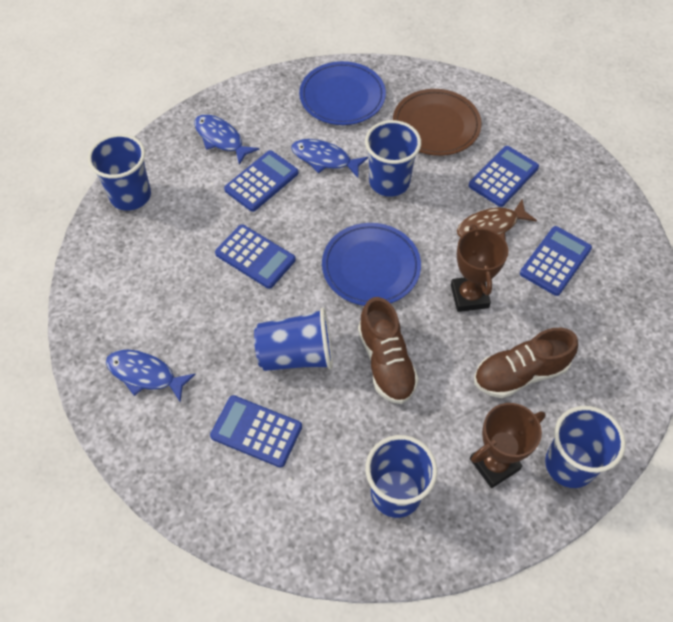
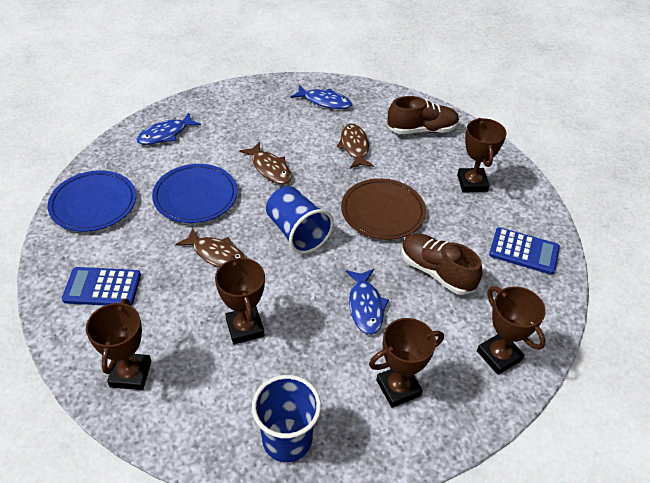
blue calculator: [210,395,302,468] [215,224,296,289] [224,150,298,212] [469,146,539,207] [520,226,592,296] = 5 -> [62,267,141,306] [489,227,560,275] = 2
blue cup: [88,134,151,211] [254,308,333,371] [365,120,421,197] [366,435,437,518] [545,406,626,488] = 5 -> [252,375,321,462] [266,186,334,254] = 2
brown fish: [457,199,537,241] = 1 -> [175,228,246,268] [239,142,292,184] [337,124,374,169] = 3
brown trophy: [451,224,508,312] [470,403,546,488] = 2 -> [86,299,151,390] [215,256,265,344] [369,318,444,408] [457,118,507,192] [477,286,546,375] = 5

